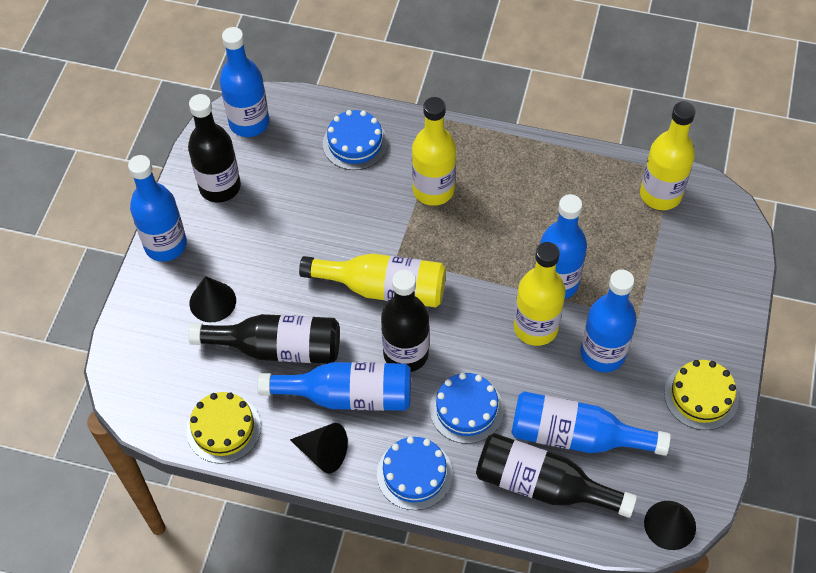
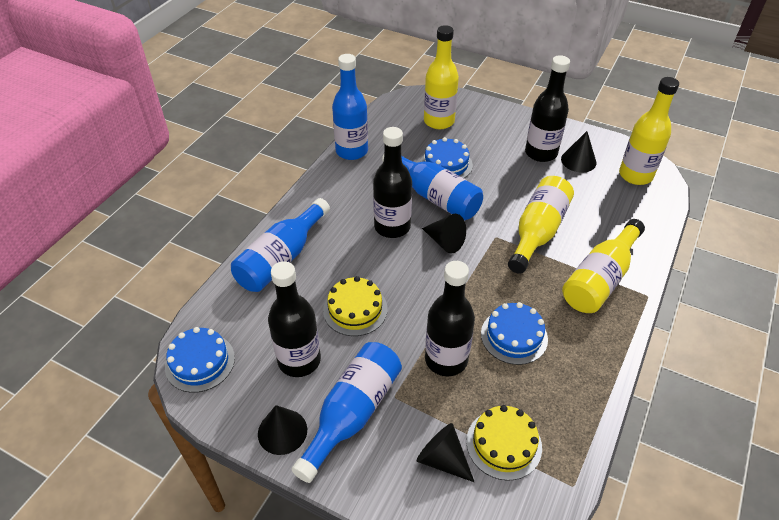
black cone: [189,276,236,322] [290,423,348,474] [644,501,696,550] = 3 -> [258,405,307,455] [416,423,474,482] [422,214,466,254] [561,131,597,172] = 4
blue bottle: [128,155,187,262] [220,27,269,137] [258,362,411,411] [511,391,671,456] [540,194,587,299] [580,270,637,372] = 6 -> [231,198,330,292] [291,342,402,483] [332,54,368,160] [382,154,483,220] = 4

